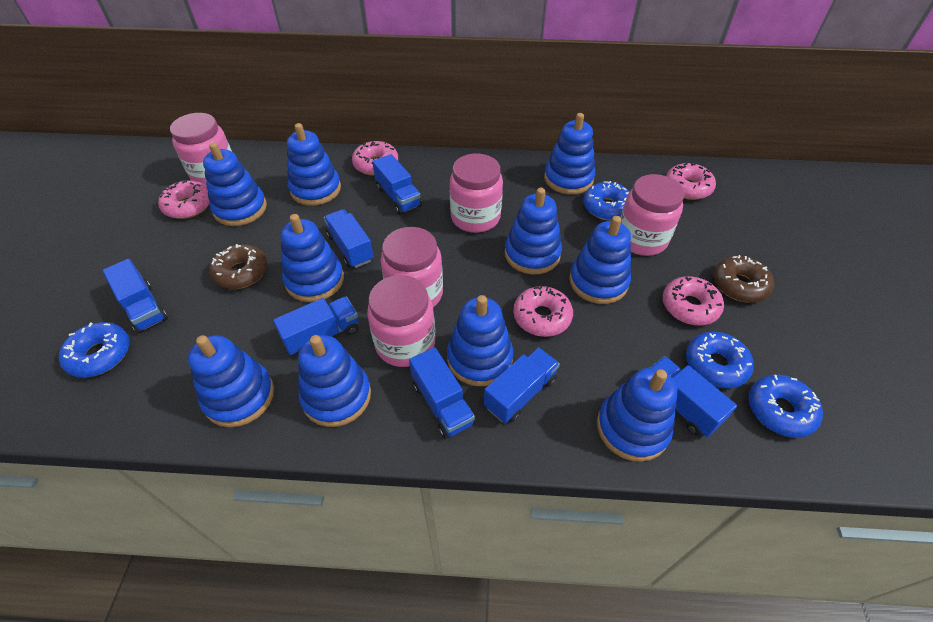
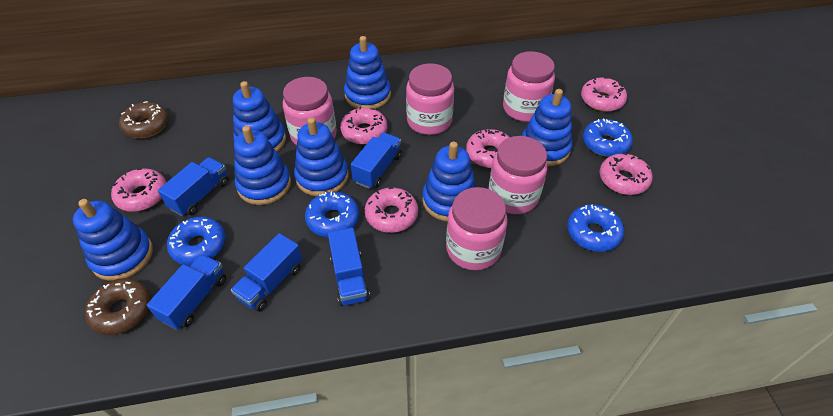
blue stacking toy: [188,335,274,427] [203,142,267,226] [281,214,344,302] [287,123,341,206] [298,335,371,427] [447,295,513,386] [504,188,562,274] [544,113,595,194] [569,216,631,304] [597,368,678,462] = 10 -> [73,199,153,281] [233,81,286,152] [234,126,291,205] [294,117,349,196] [344,36,391,109] [422,142,476,221] [522,89,573,166] = 7
blue truck: [103,259,168,333] [273,297,358,356] [324,209,374,268] [372,154,422,214] [409,347,475,438] [484,347,560,423] [650,356,737,437] = 7 -> [147,254,226,330] [158,157,229,216] [231,233,302,312] [328,228,370,306] [351,132,402,189] = 5
pink donut: [158,180,209,219] [352,141,398,176] [513,286,573,337] [663,276,724,325] [666,162,716,200] = 5 -> [111,168,166,212] [340,107,387,144] [365,187,418,233] [466,129,510,168] [581,77,627,112] [600,153,653,195] = 6

